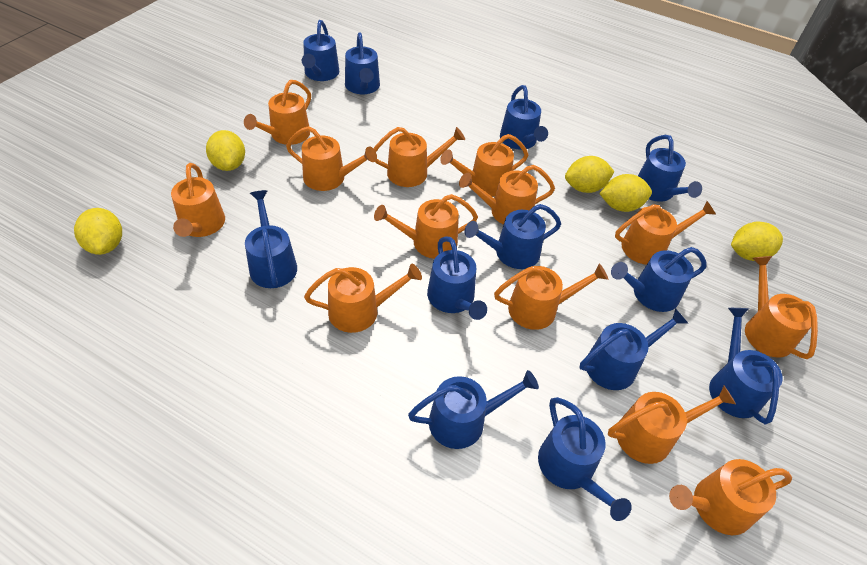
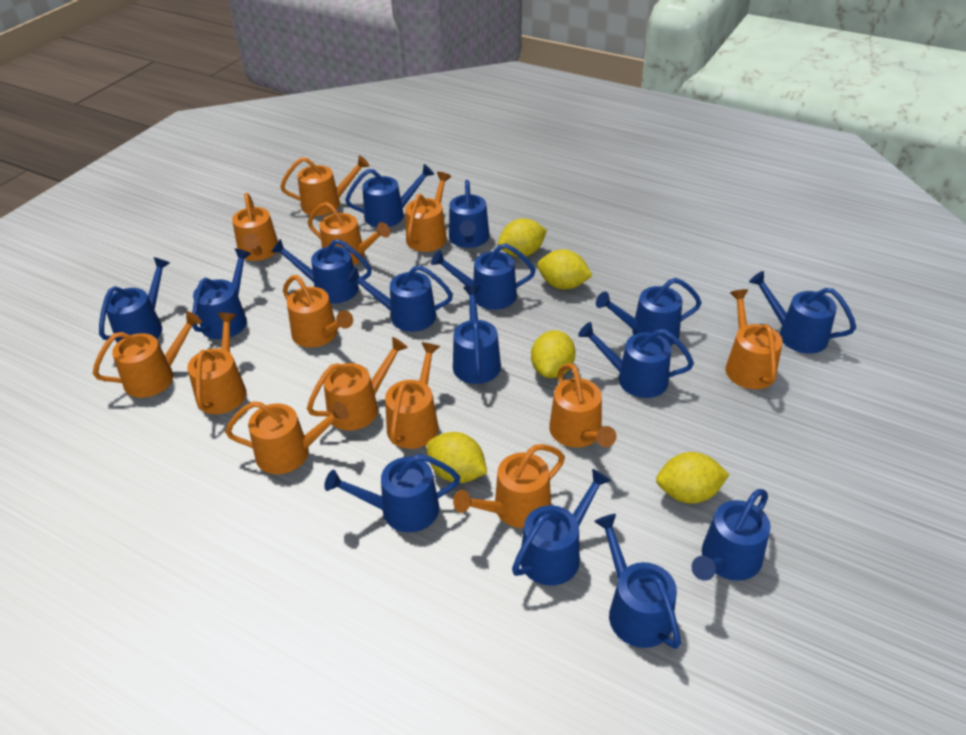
blue watering can: [245,190,297,288] [302,20,339,81] [345,33,380,94] [408,370,539,449] [427,236,487,320] [464,204,561,269] [500,85,548,150] [538,397,632,521] [580,308,688,390] [611,247,706,312] [638,135,702,202] [709,308,783,424] = 12 -> [99,257,170,343] [192,249,251,339] [271,239,372,303] [324,454,460,533] [345,164,434,227] [346,265,453,332] [431,243,536,310] [449,180,489,248] [453,285,501,384] [512,469,611,586] [578,322,694,398] [594,514,681,649] [596,278,702,346] [691,489,771,581] [749,271,856,353] = 15

